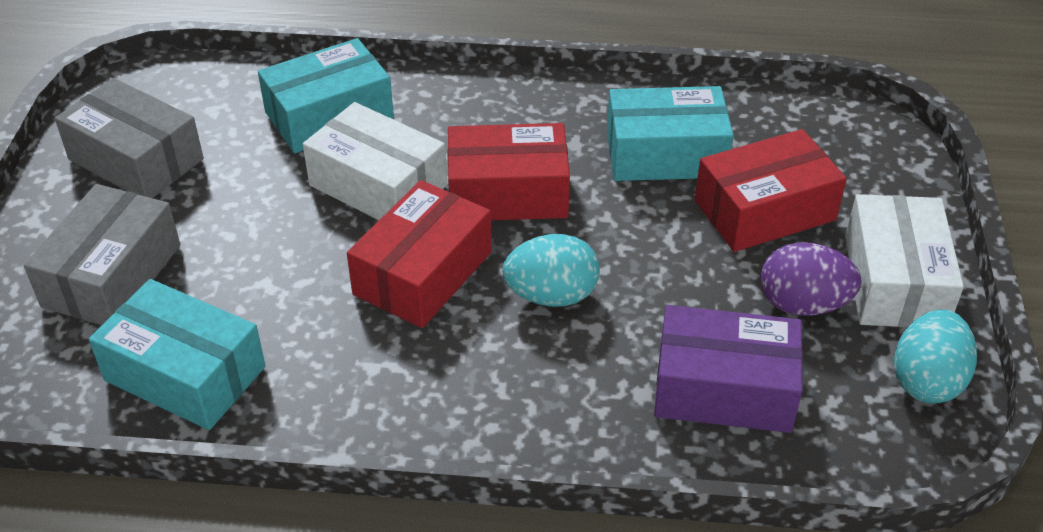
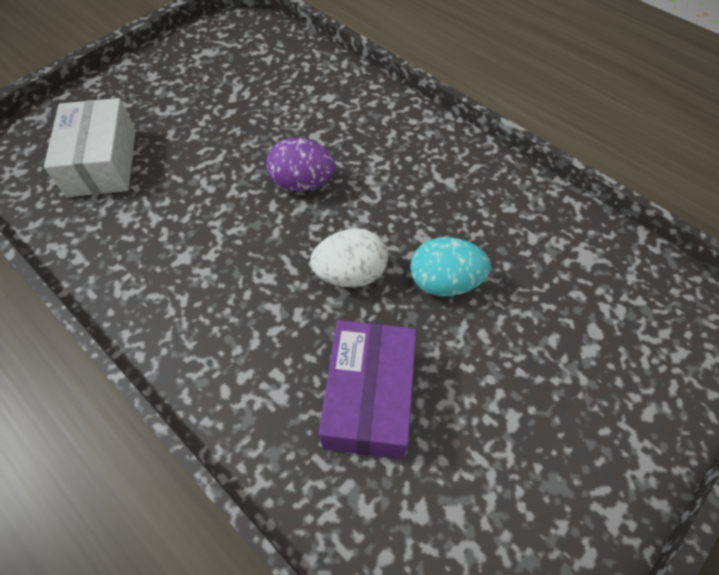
grey box: [24,184,180,325] [55,78,204,198] = 2 -> none = 0
red box: [347,180,492,328] [447,123,570,220] [695,129,847,252] = 3 -> none = 0
turquoise box: [89,279,266,430] [258,38,394,153] [607,86,734,181] = 3 -> none = 0
turquoise egg: [502,234,600,307] [894,309,977,404] = 2 -> [410,237,491,296] = 1
white box: [303,102,447,220] [845,194,964,328] = 2 -> [44,98,136,197] = 1
white egg: none = 0 -> [310,228,388,287] = 1

